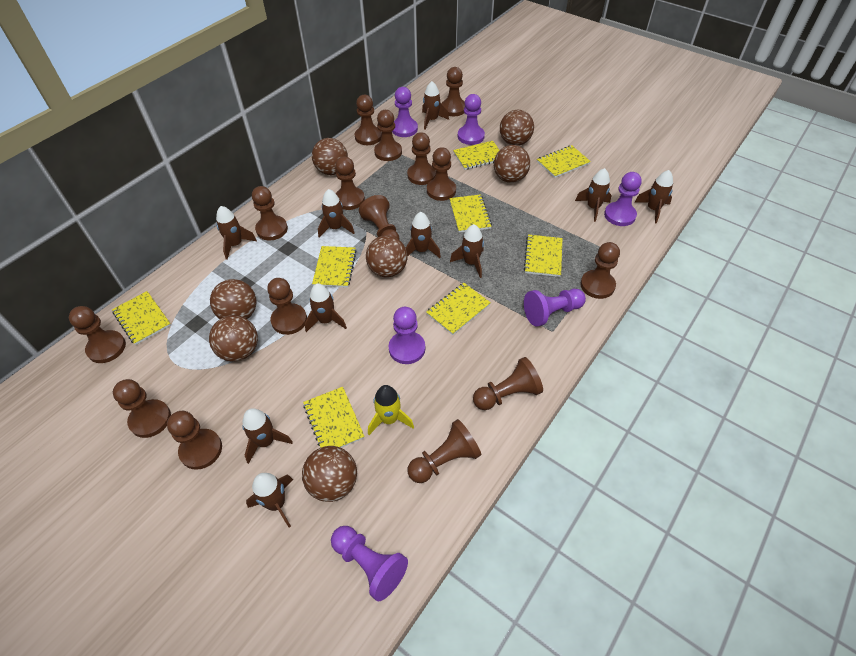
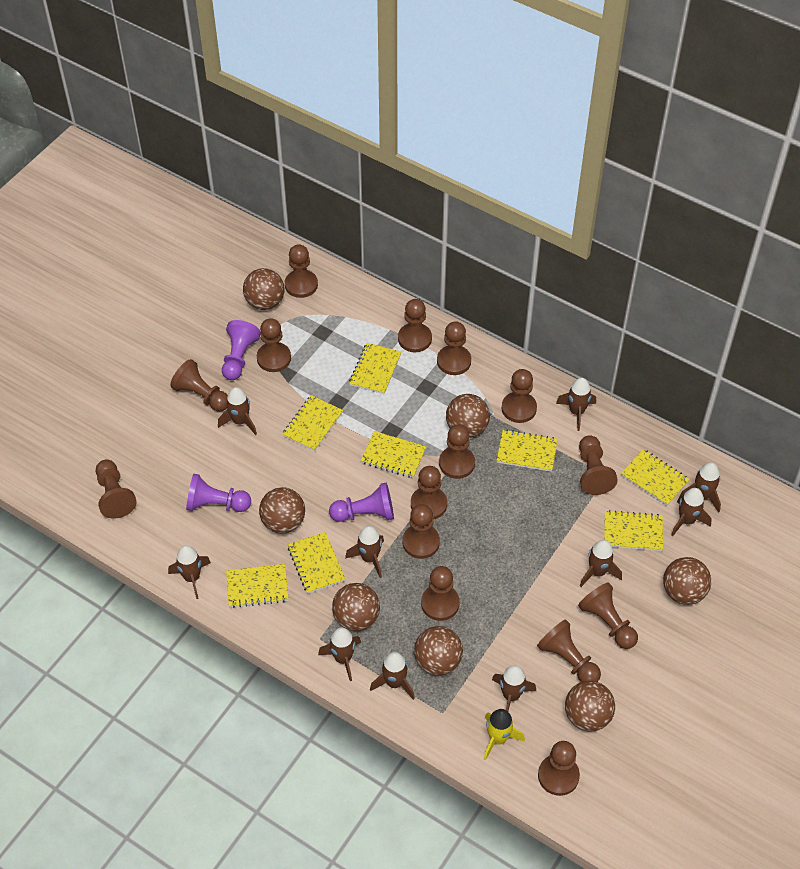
purple pawn: [331,526,408,601] [389,307,425,364] [392,87,418,137] [458,94,485,145] [524,289,586,327] [604,172,642,226] = 6 -> [186,474,251,512] [222,320,261,380] [329,483,394,522] = 3

